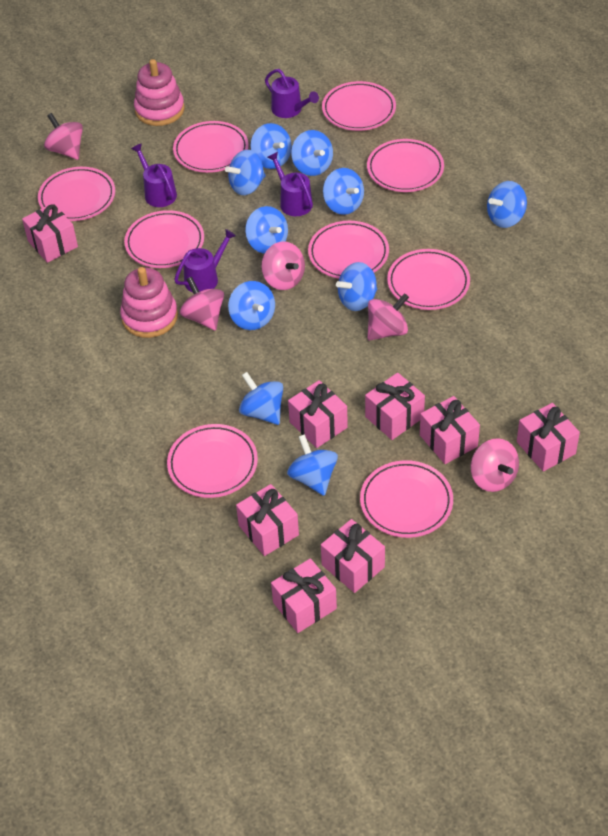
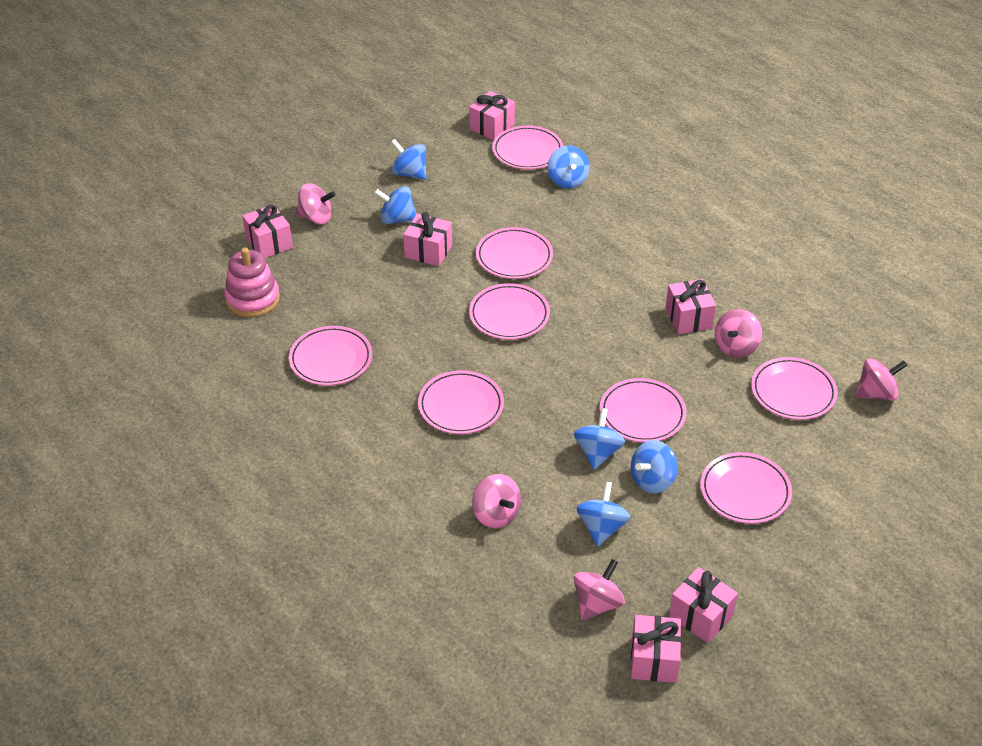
blue spinning top: [225,150,266,195] [228,281,275,330] [239,372,283,425] [245,206,288,254] [250,123,292,169] [287,434,338,496] [291,130,333,176] [323,168,364,215] [336,262,377,311] [487,181,527,228] = 10 -> [374,186,416,224] [391,139,426,180] [548,145,590,189] [574,408,625,470] [576,481,631,547] [631,440,678,493] = 6
pink gift: [22,203,78,263] [236,484,299,556] [271,558,337,633] [288,380,348,448] [321,519,385,593] [365,373,425,440] [420,396,480,464] [517,403,580,472] = 8 -> [242,204,293,258] [403,212,452,266] [469,91,515,140] [631,615,681,683] [666,279,716,334] [669,567,738,643] = 6
pink plate: [38,167,115,221] [124,210,204,268] [167,424,258,498] [173,121,249,173] [308,221,389,279] [322,81,396,131] [360,460,453,538] [367,139,444,192] [387,249,470,310] = 9 -> [289,326,372,386] [418,370,504,434] [469,283,550,340] [476,227,553,279] [492,126,563,170] [600,378,686,443] [700,452,792,524] [751,357,838,420] = 8
pink stacking toy: [120,267,178,338] [134,59,184,126] = 2 -> [224,247,280,317] = 1
purple watering can: [131,143,177,207] [174,229,236,292] [265,69,319,118] [267,152,313,216] = 4 -> none = 0

